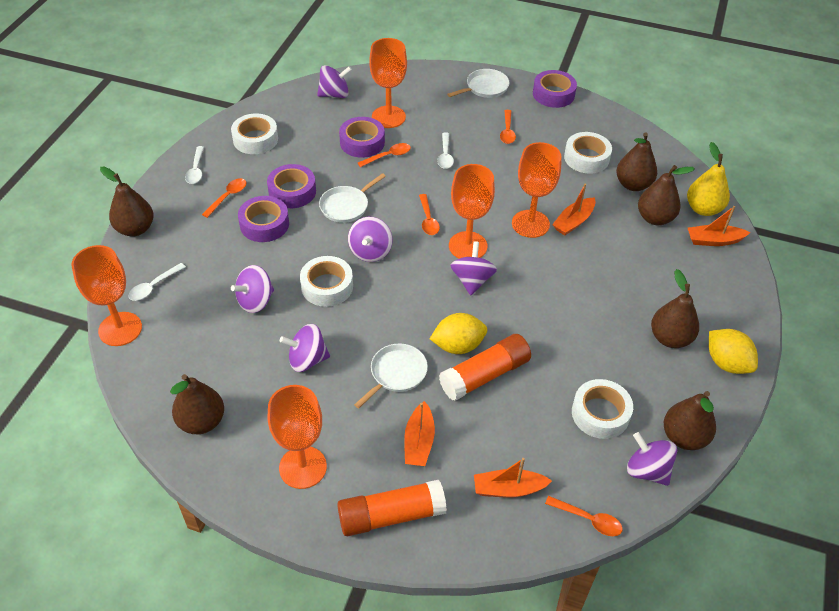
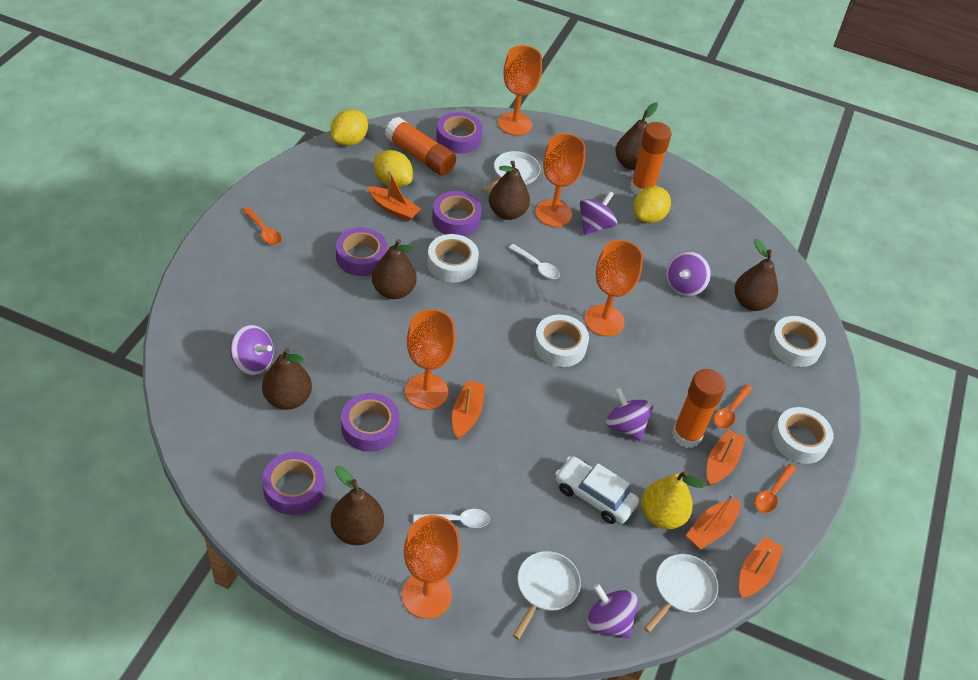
orange boat: [404,401,435,466] [474,458,552,498] [552,184,596,235] [688,206,750,246] = 4 -> [368,171,421,221] [452,380,485,439] [686,494,740,549] [707,430,746,486] [739,536,783,598] = 5
orange glue stick: [337,480,447,536] [439,334,531,401] = 2 -> [385,117,456,176] [630,122,672,195] [672,369,726,448] = 3
orange spoon: [202,178,247,218] [358,143,411,167] [419,194,440,235] [500,110,516,144] [545,496,623,536] = 5 -> [242,207,282,245] [714,384,753,429] [755,464,796,513] = 3
purple spinning top: [231,265,274,313] [280,324,330,372] [317,65,352,98] [348,217,393,262] [450,241,497,295] [627,432,677,486] = 6 -> [230,325,273,375] [580,191,617,235] [587,583,639,638] [606,388,653,441] [666,251,711,297] = 5
purple tape: [238,196,289,242] [267,164,316,208] [339,117,385,158] [533,70,577,108] = 4 -> [262,452,325,515] [336,227,387,276] [341,393,399,452] [432,191,482,236] [436,112,483,154] = 5
white car: none = 0 -> [555,456,639,524] = 1
white spoon: [128,263,186,301] [185,146,204,184] [437,132,454,169] = 3 -> [413,509,490,528] [509,244,560,279] = 2
yellow lemon: [430,313,487,354] [709,329,758,374] = 2 -> [331,109,368,146] [374,150,413,187] [633,186,671,223] = 3

